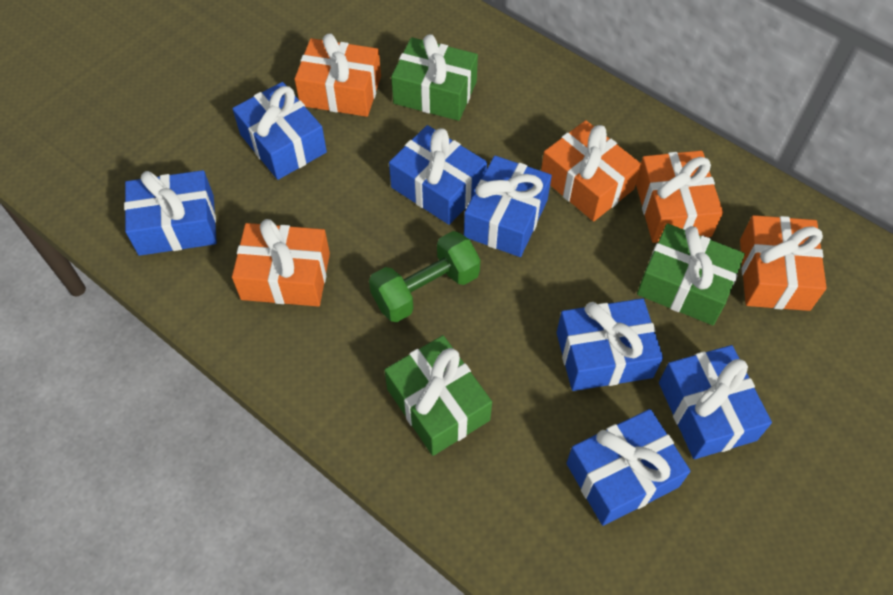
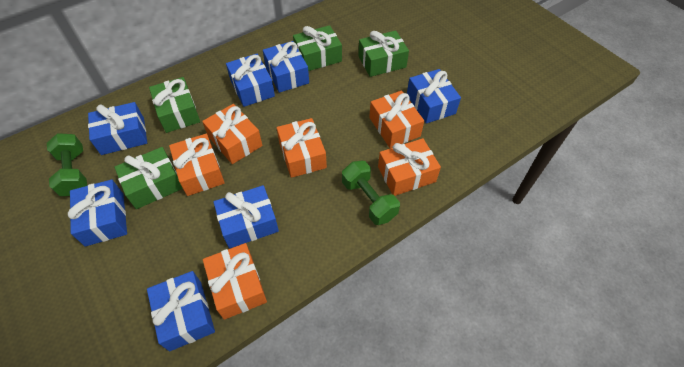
green dumbbell: [369,231,480,322] = 1 -> [47,133,87,196] [342,161,400,225] = 2
green gift: [385,335,492,456] [391,34,478,121] [637,223,745,325] = 3 -> [114,147,183,209] [149,77,200,133] [293,25,342,71] [358,31,409,77] = 4
orange gift: [232,219,330,307] [295,33,381,117] [541,120,642,221] [636,151,723,243] [740,215,827,311] = 5 -> [169,134,225,196] [202,104,262,164] [203,243,267,320] [277,118,327,178] [369,91,424,148] [378,138,441,196] = 6

